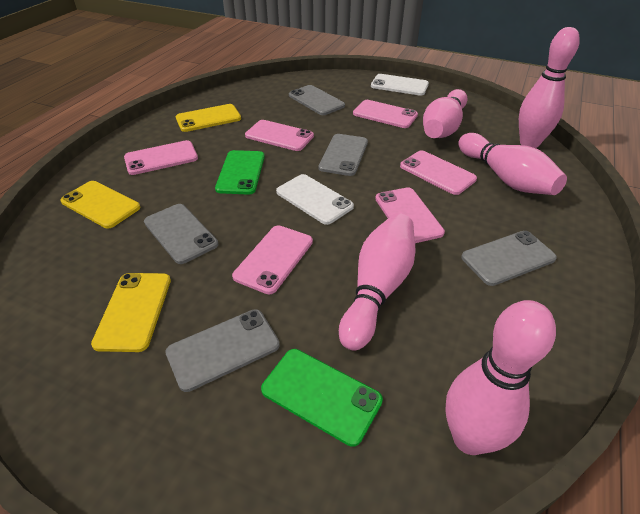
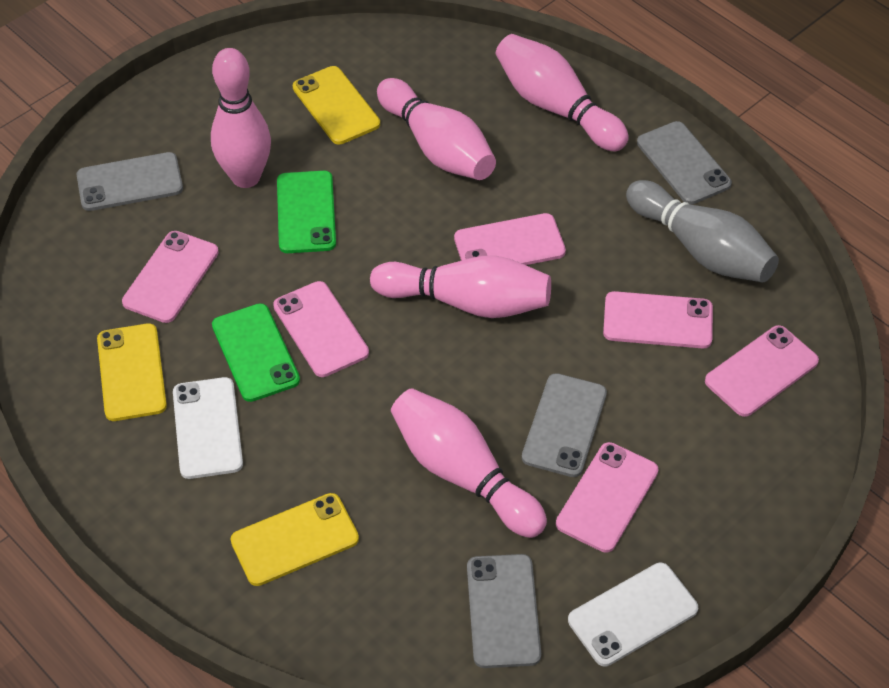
grey bowling pin: none = 0 -> [626,180,779,282] = 1
grey phone: [144,204,218,264] [165,309,280,392] [289,85,345,115] [318,134,368,176] [461,231,557,286] = 5 -> [77,152,183,211] [467,554,541,668] [522,373,607,477] [637,121,732,204] = 4

